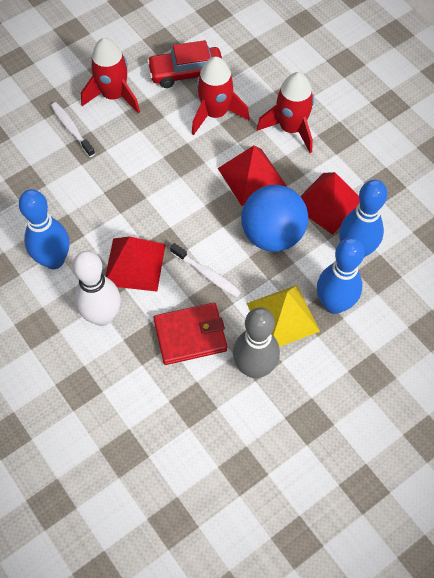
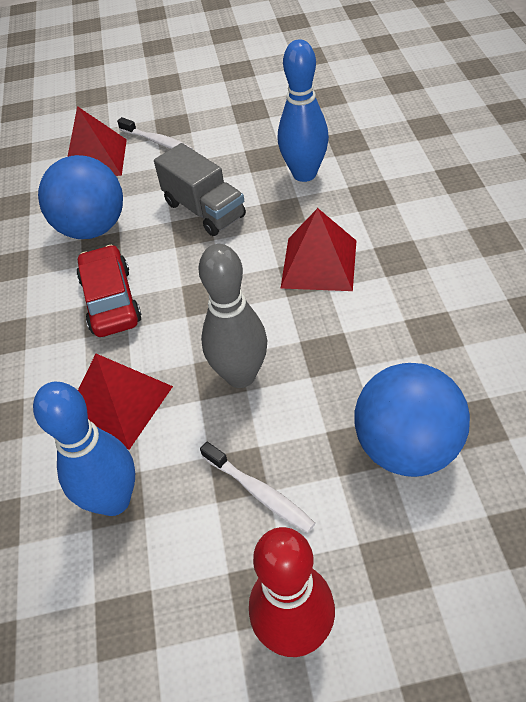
blue ball: [241,185,308,252] = 1 -> [38,155,123,239] [354,363,470,477] = 2
blue bowling pin: [19,189,69,269] [317,238,365,314] [339,180,388,257] = 3 -> [33,382,135,516] [278,39,329,182] = 2
grey truck: none = 0 -> [154,143,246,236] = 1
red bowling pin: none = 0 -> [249,527,335,657] = 1
red rocket: [81,38,140,114] [192,57,249,135] [257,72,314,153] = 3 -> none = 0
red wallet: [153,303,227,365] = 1 -> none = 0
white bowling pin: [73,251,121,326] = 1 -> none = 0
yellow pyramid: [247,285,320,347] = 1 -> none = 0

